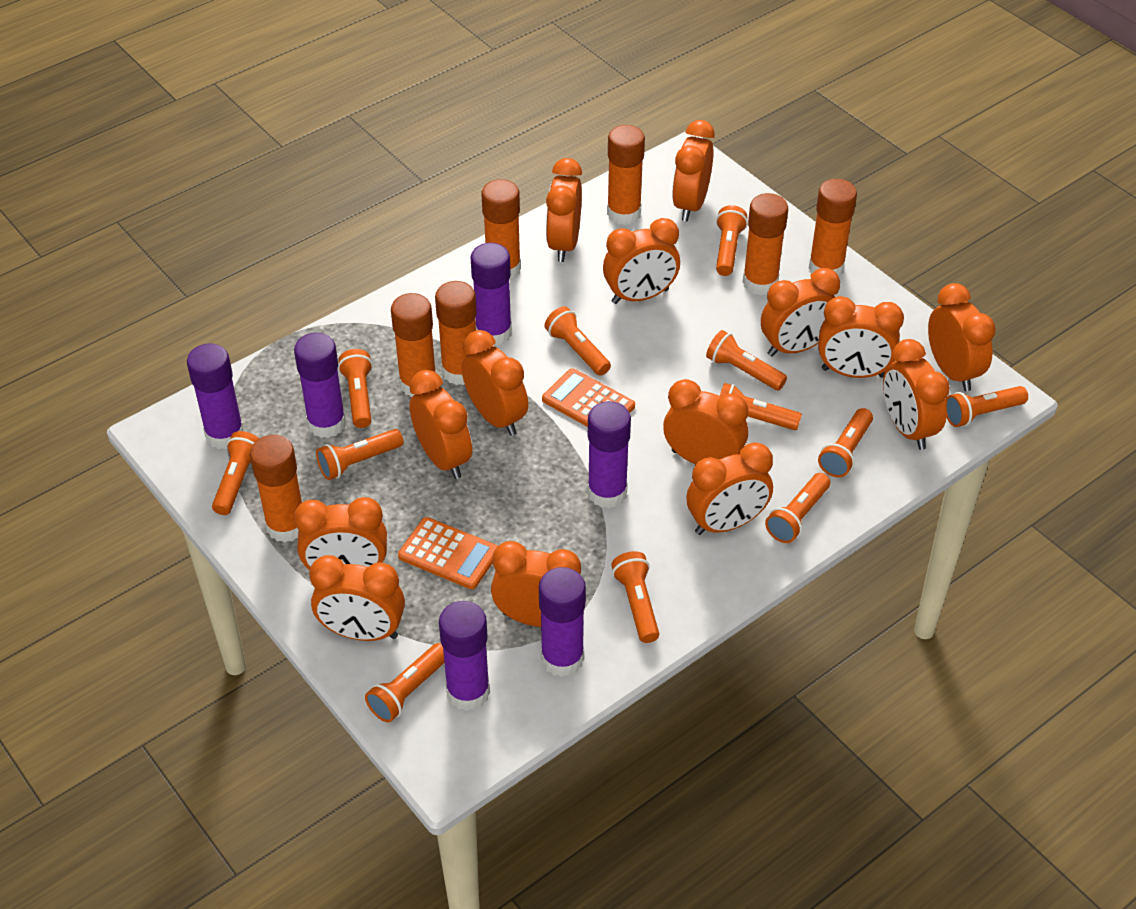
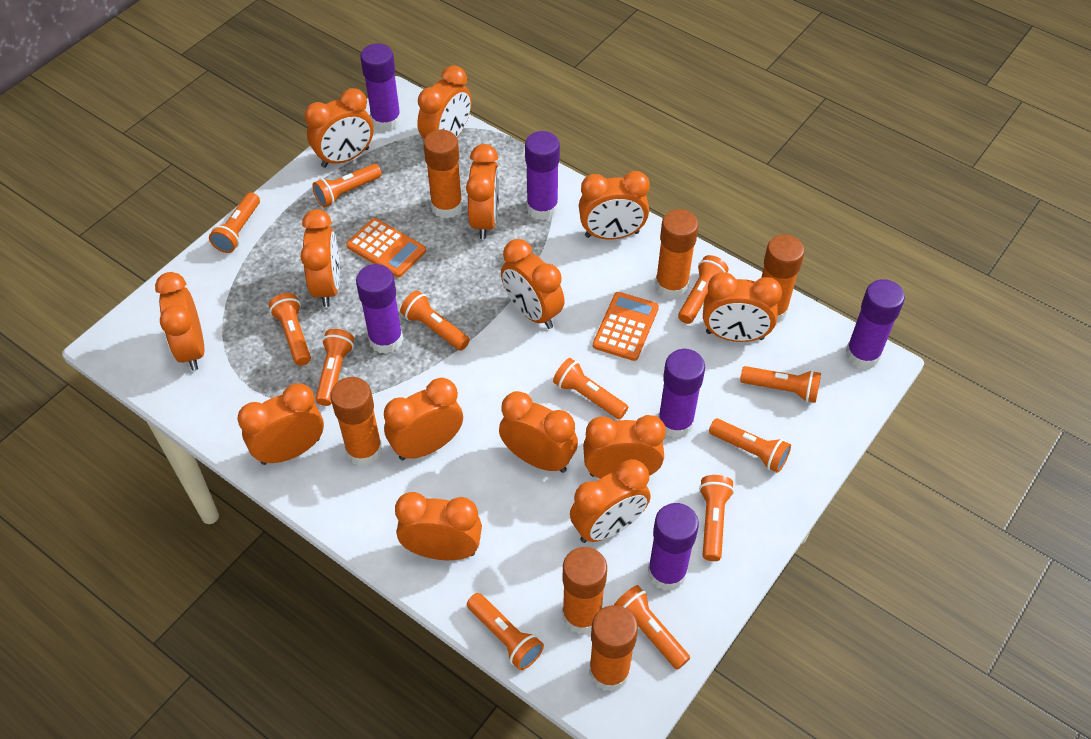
orange glue stick: [250,435,302,543] [391,293,436,397] [435,281,477,385] [482,179,521,280] [607,125,645,225] [742,193,788,296] [809,179,857,277] = 7 -> [330,377,383,466] [423,130,463,219] [562,547,607,634] [589,605,638,692] [655,209,699,299] [761,235,805,323] = 6

